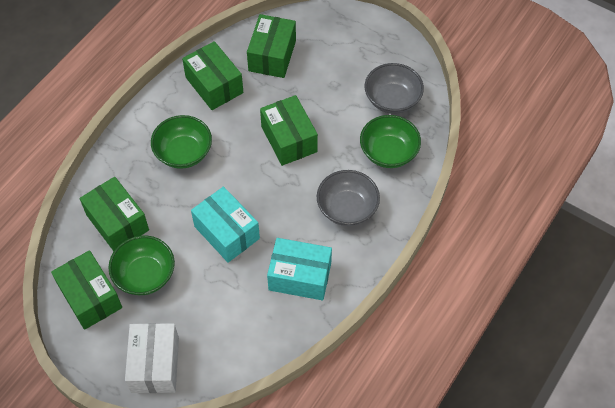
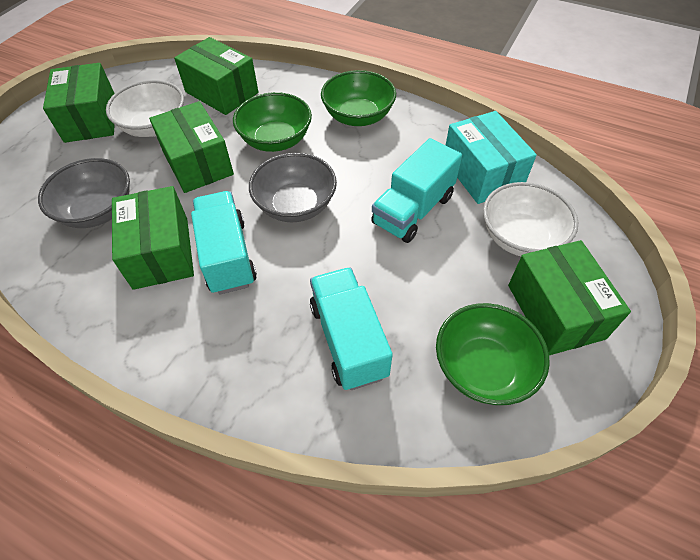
turquoise box: [191,187,260,263] [267,238,332,300] = 2 -> [446,111,537,204] = 1
turquoise truck: none = 0 -> [191,191,257,295] [310,267,393,390] [371,138,462,243] = 3
white bowl: none = 0 -> [106,80,184,137] [483,182,578,256] = 2
white box: [125,323,179,393] = 1 -> none = 0

